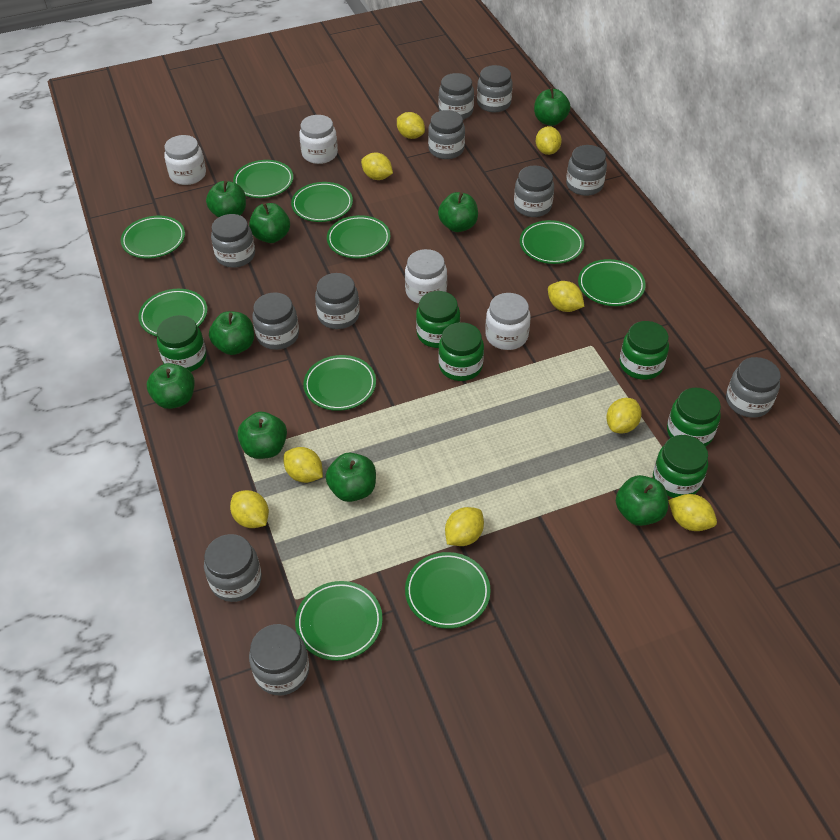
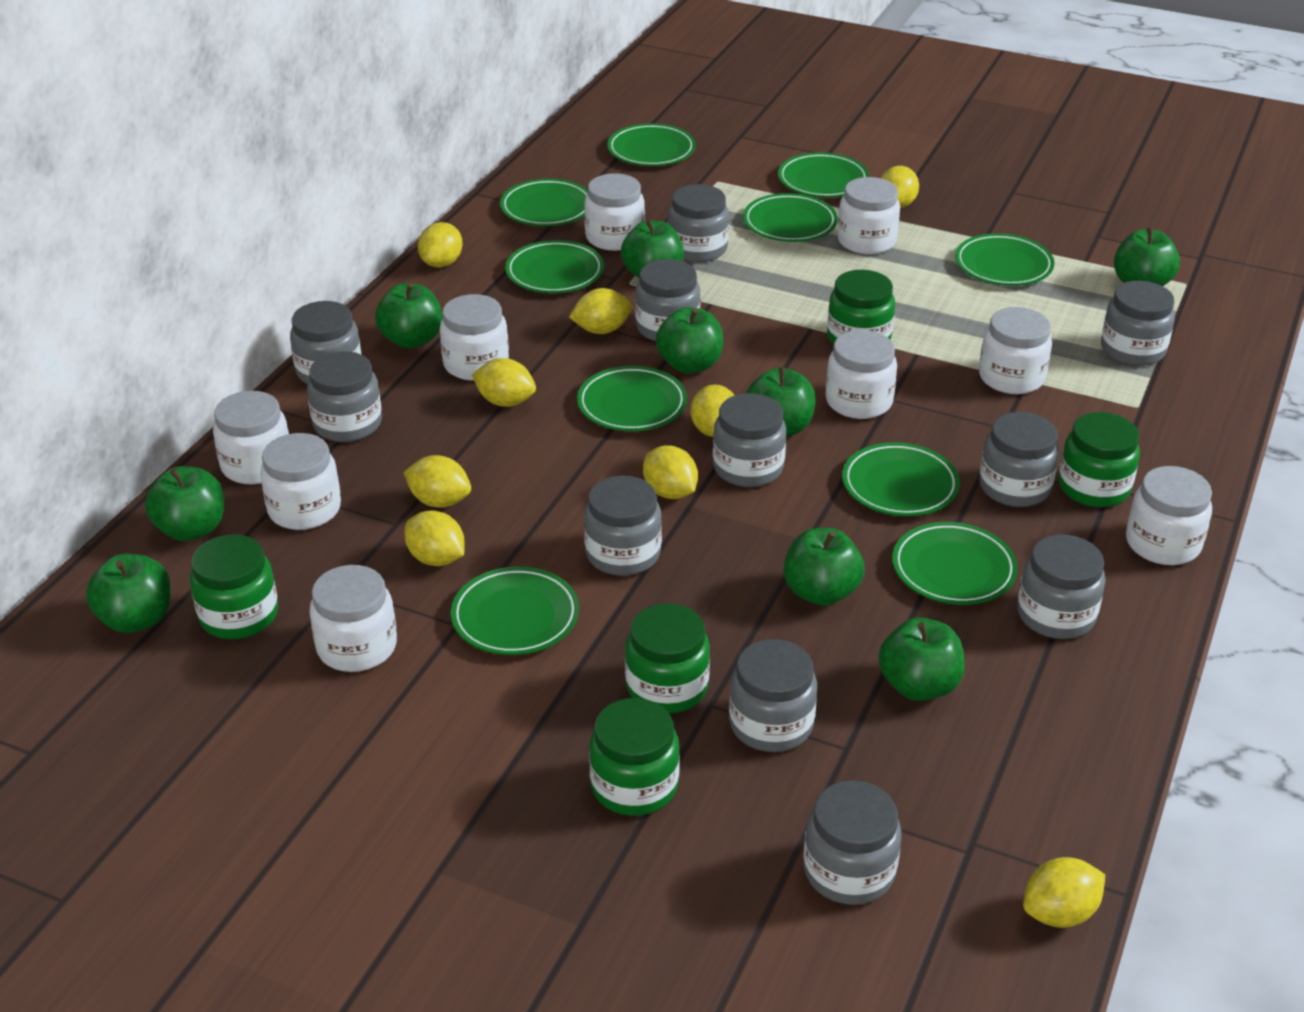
green jar: [157,315,206,372] [416,291,460,348] [438,322,484,381] [619,321,669,380] [653,435,708,498] [667,388,721,447] = 6 -> [190,534,278,639] [589,698,680,816] [625,603,710,713] [827,270,895,344] [1059,412,1140,507] = 5
white jar: [164,135,206,185] [299,115,338,164] [405,249,447,304] [485,293,531,350] = 4 -> [213,391,289,484] [260,433,341,530] [309,565,397,672] [440,294,509,381] [584,173,645,251] [826,330,897,419] [837,177,900,254] [979,307,1052,394] [1126,466,1212,565] = 9

